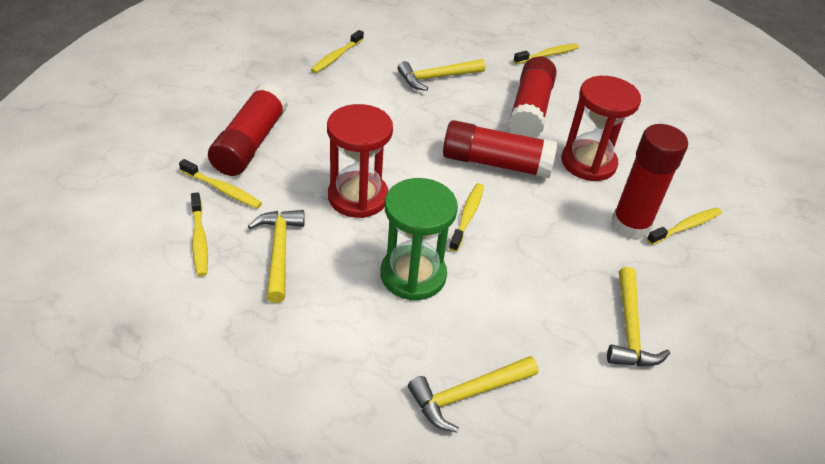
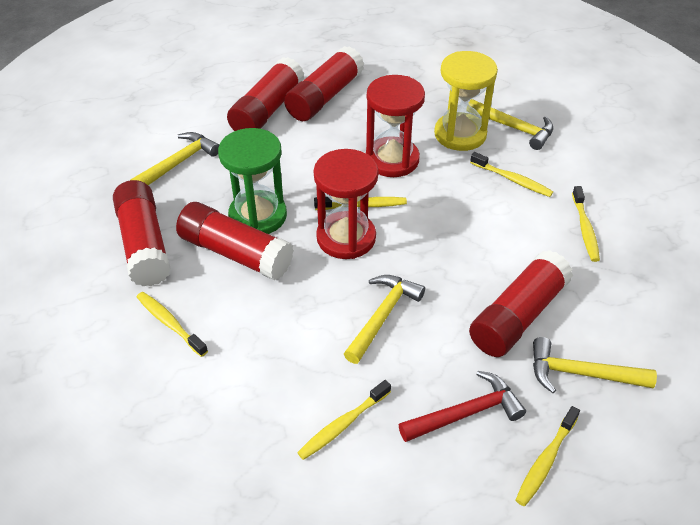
red glue stick: [208,83,288,176] [443,120,557,178] [508,57,557,138] [611,124,688,240] = 4 -> [113,180,171,286] [176,202,294,280] [227,57,304,131] [284,46,364,121] [469,250,573,357] = 5
red hammer: none = 0 -> [399,371,526,442] = 1
yellow hourglass: none = 0 -> [434,51,498,151] = 1

